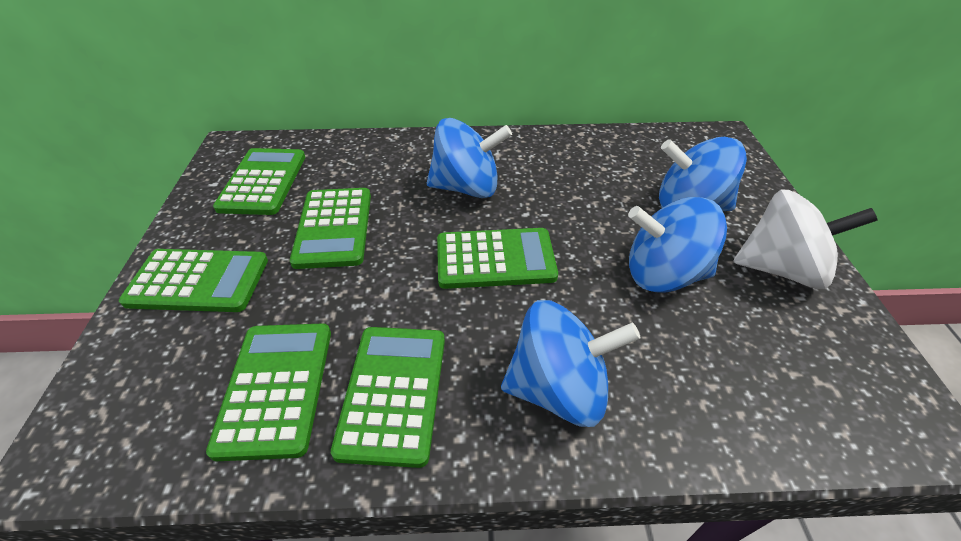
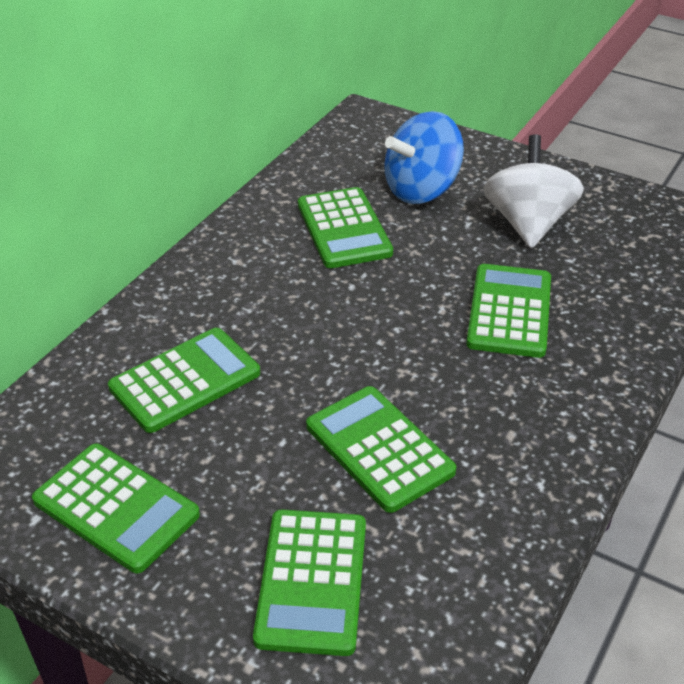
blue spinning top: [427,118,512,198] [501,300,641,427] [628,197,727,293] [659,137,747,211] = 4 -> [384,111,464,204] = 1

